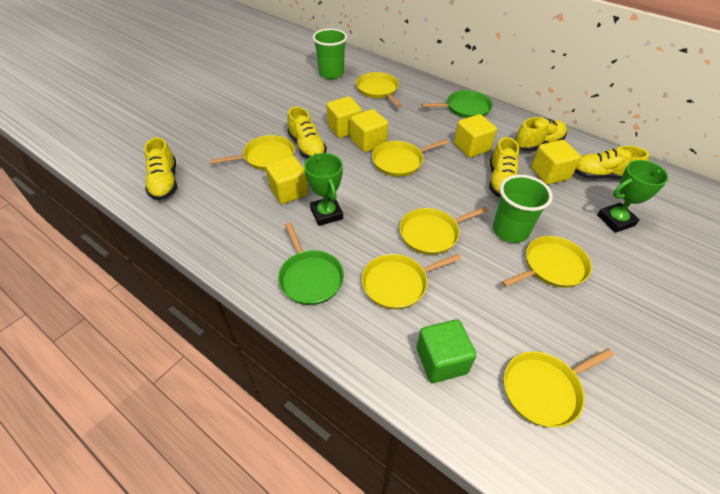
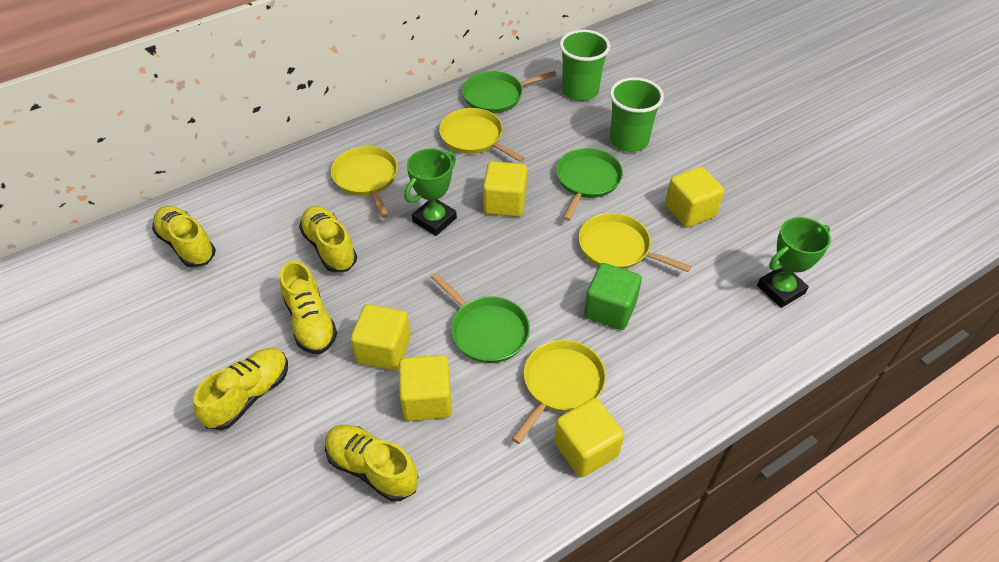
green pan: [278,223,344,305] [421,90,493,118] = 2 -> [431,273,530,363] [462,71,557,113] [556,148,623,221] = 3
yellow pan: [211,135,295,170] [356,72,402,107] [362,254,461,310] [372,139,449,177] [399,207,489,255] [502,236,592,288] [504,349,614,427] = 7 -> [331,146,398,218] [439,108,525,162] [512,340,606,444] [579,213,691,272] = 4

